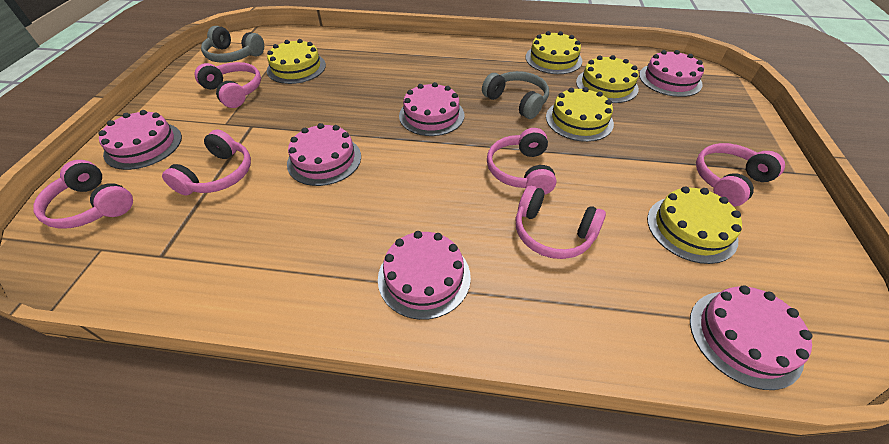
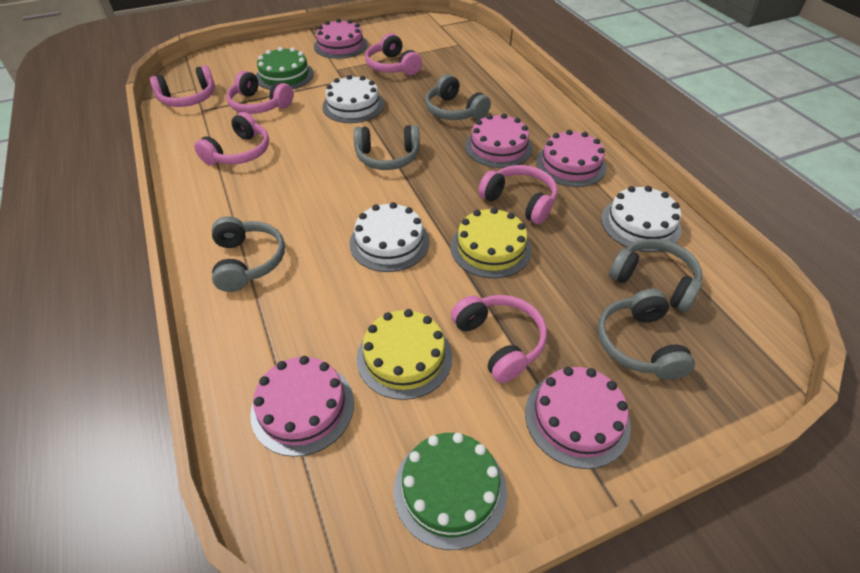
green cake: none = 0 -> [256,47,314,90] [394,433,507,550] = 2
grey headphones: [201,26,264,63] [482,71,549,119] = 2 -> [212,216,285,292] [354,125,420,170] [425,74,491,120] [597,289,695,380] [609,239,703,312] = 5
pink cake: [98,110,182,170] [287,123,361,186] [378,231,471,320] [399,82,464,136] [639,50,704,97] [690,285,812,390] = 6 -> [250,356,354,457] [314,19,368,59] [465,114,533,168] [525,367,631,469] [536,130,607,187] = 5
white cake: none = 0 -> [322,75,384,123] [349,202,430,272] [601,186,681,252] = 3
yellow cake: [267,39,326,84] [526,31,582,74] [546,87,614,142] [576,55,639,103] [647,187,742,264] = 5 -> [357,309,452,400] [451,208,532,278] = 2

